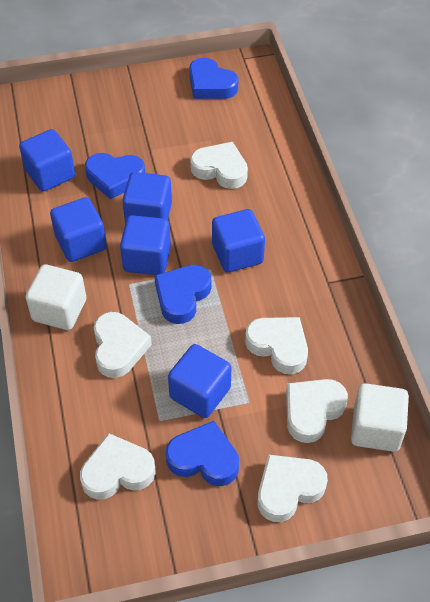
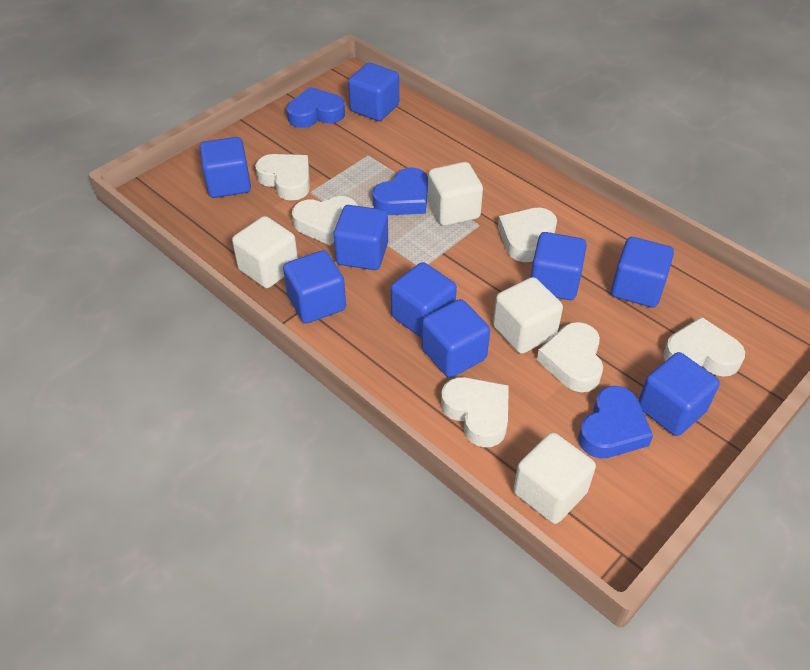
blue cube: [19,129,75,192] [50,197,107,262] [120,215,171,275] [122,172,172,223] [168,344,231,418] [212,209,265,272] = 6 -> [199,137,251,198] [283,250,346,323] [334,205,388,270] [348,63,399,121] [391,262,457,338] [422,299,490,378] [530,232,587,300] [611,237,674,307] [638,352,720,436] = 9
blue heart: [85,153,145,200] [155,265,211,324] [166,421,239,486] [189,58,239,99] = 4 -> [287,87,345,128] [372,167,428,215] [578,386,653,458] = 3
white cube: [26,264,86,330] [351,383,409,452] = 2 -> [232,216,298,288] [428,162,483,226] [493,277,563,354] [513,432,596,524] = 4

